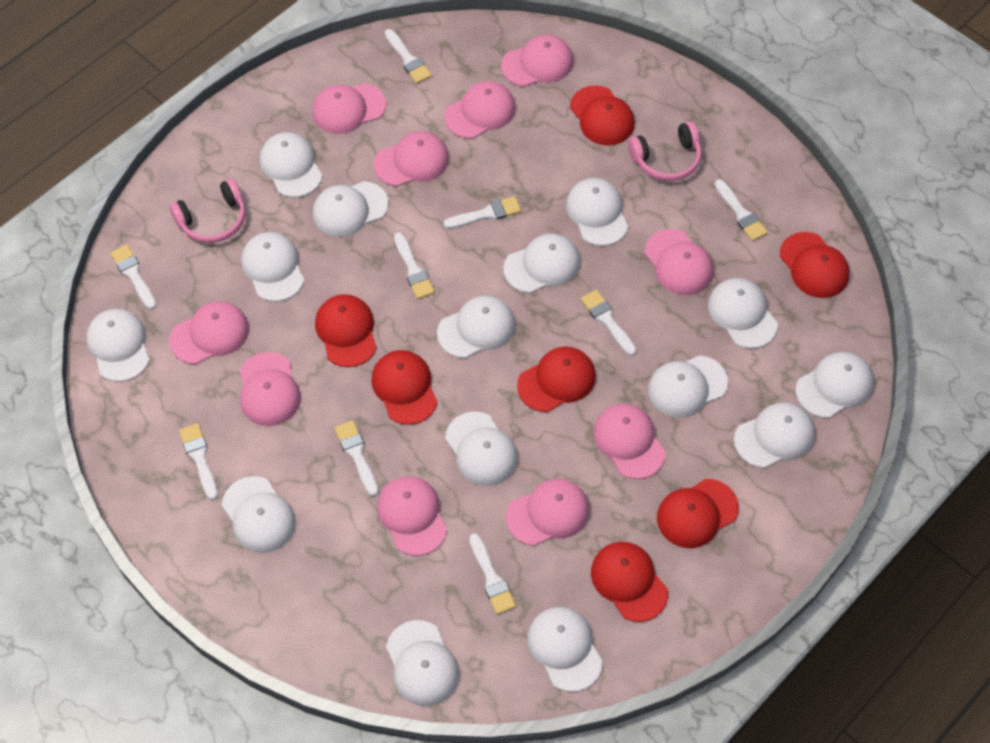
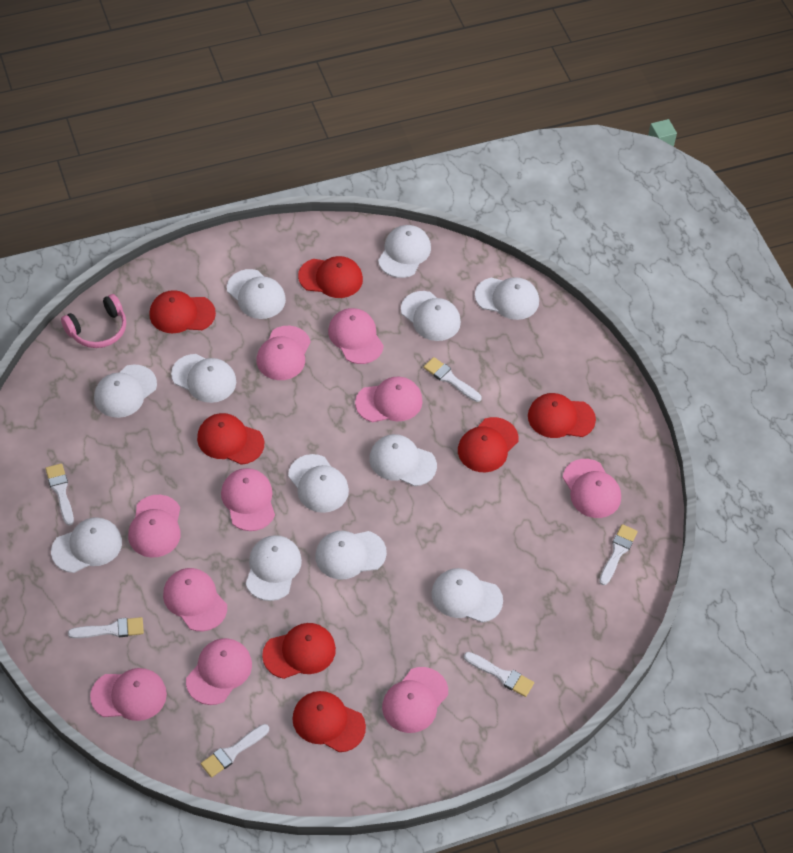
pink headphones: [170,179,245,243] [628,121,701,181] = 2 -> [61,294,126,348] = 1
white brush: [110,245,156,310] [179,423,218,500] [335,420,378,496] [385,29,432,84] [394,232,435,299] [443,196,521,229] [469,533,516,614] [581,289,637,356] [715,179,768,241] = 9 -> [45,463,74,525] [68,617,144,638] [201,724,269,778] [423,357,481,402] [464,652,534,697] [599,524,638,585] = 6
white cap: [86,309,150,382] [222,476,296,553] [241,232,304,302] [260,132,322,197] [313,181,388,237] [386,620,459,706] [437,295,515,358] [445,412,518,486] [503,233,580,293] [527,607,603,692] [566,178,628,246] [648,355,728,418] [708,278,778,349] [734,402,815,468] [796,352,873,418] = 15 -> [51,517,122,573] [94,365,157,418] [171,354,236,403] [227,269,286,319] [246,535,302,601] [288,454,349,513] [315,531,387,580] [369,434,437,486] [378,225,431,278] [401,291,461,341] [431,568,503,623] [475,277,539,320] = 12

